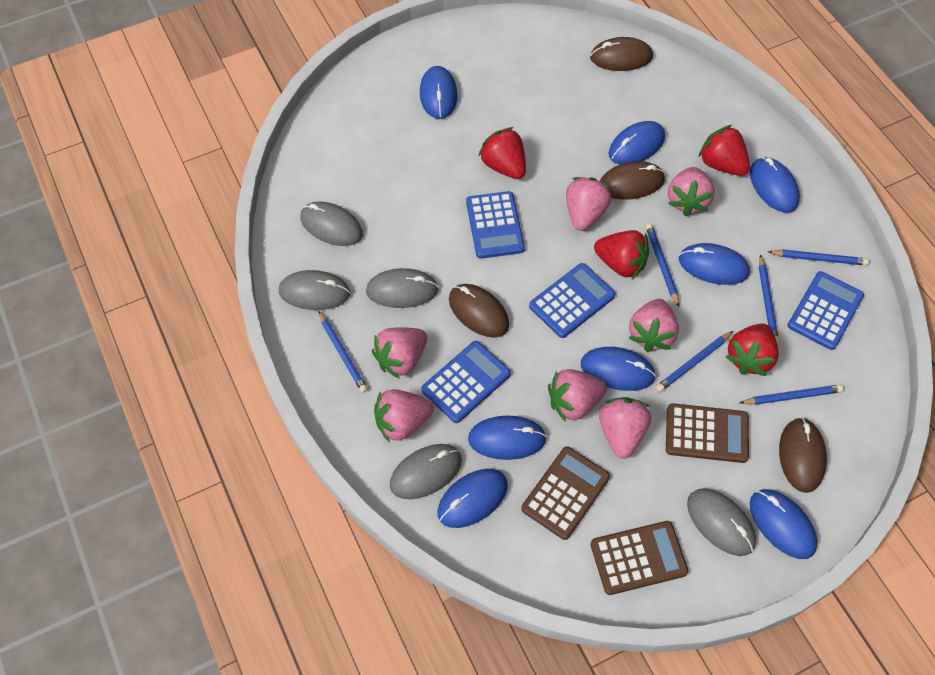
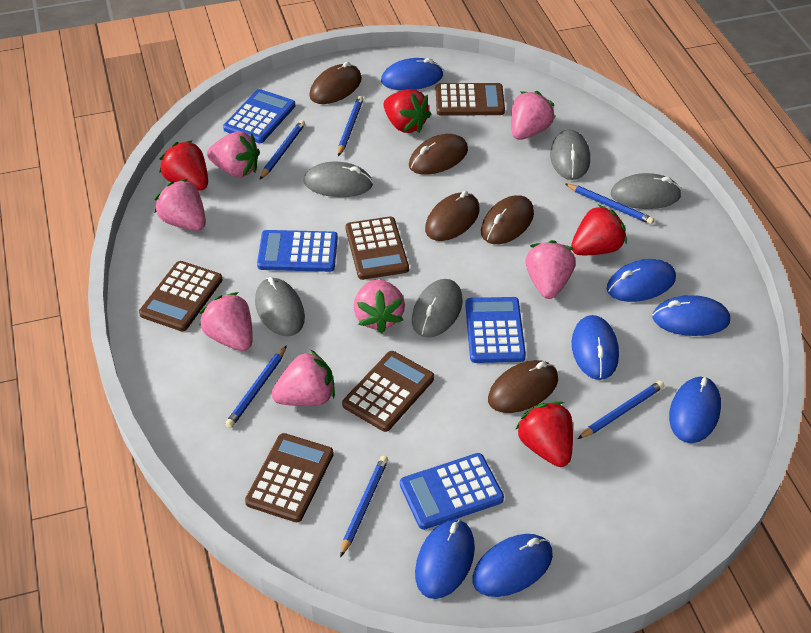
blue mouse: [420,66,457,119] [438,469,508,528] [468,416,547,460] [581,347,656,391] [609,121,665,164] [679,243,750,285] [750,157,800,213] [750,489,818,559] = 8 -> [381,58,443,90] [415,519,475,599] [472,534,553,597] [572,315,619,380] [607,259,676,302] [652,295,730,336] [669,377,721,443] = 7
brown calculator: [521,446,610,540] [591,521,688,595] [666,403,749,463] = 3 -> [139,261,223,331] [245,433,334,522] [342,351,434,432] [345,216,409,280] [436,83,505,116] = 5
brown mouse: [449,284,509,338] [590,37,653,71] [600,162,665,200] [779,417,827,493] = 4 -> [309,62,362,104] [409,134,468,175] [425,191,480,241] [481,195,534,244] [488,360,558,413] = 5

